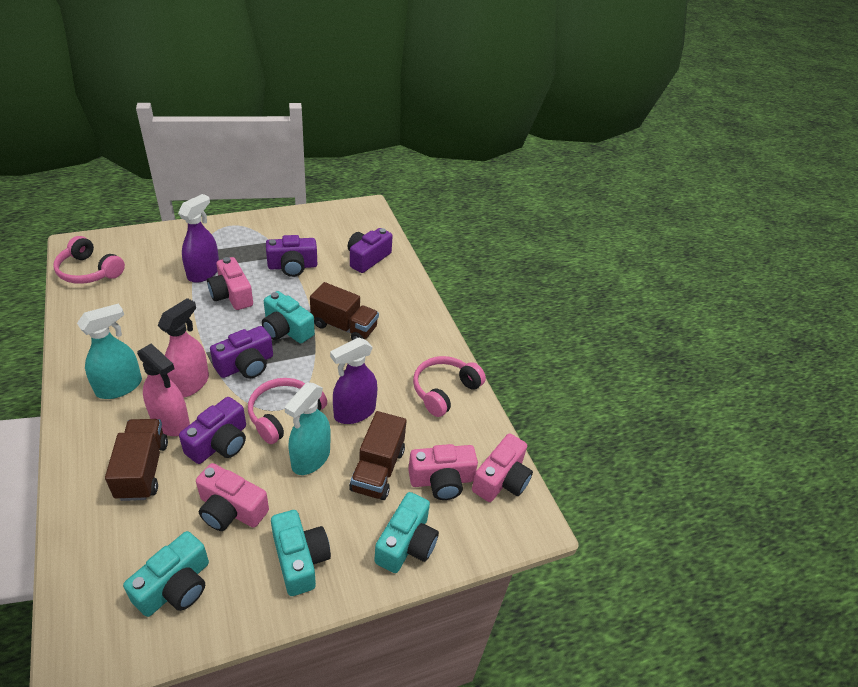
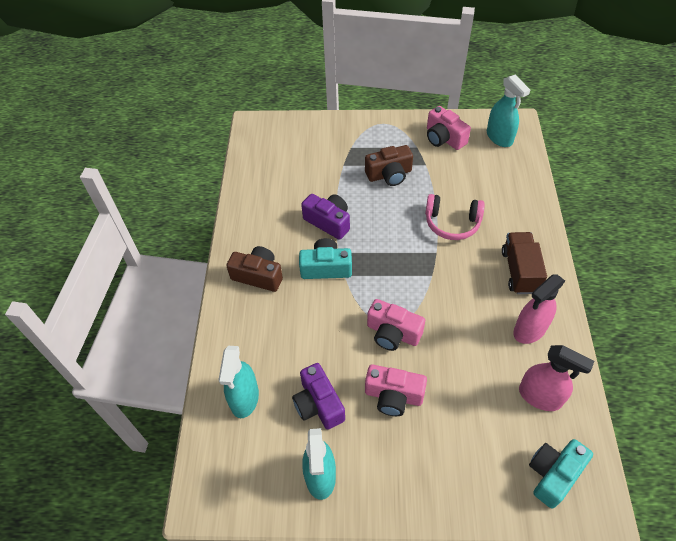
brown camera: none = 0 -> [226,246,283,292] [365,145,413,186] = 2
brown truck: [105,419,168,501] [310,282,379,340] [349,411,407,500] = 3 -> [502,232,547,294] = 1
pink camera: [196,463,269,531] [207,257,253,310] [408,444,478,500] [472,433,533,502] = 4 -> [365,365,427,416] [367,299,425,351] [427,106,471,150] = 3
pink headphones: [53,236,125,284] [248,378,327,444] [413,356,486,417] = 3 -> [425,194,485,240] = 1
purple camera: [179,397,246,464] [210,326,273,379] [266,235,317,277] [348,228,392,273] = 4 -> [292,363,345,430] [301,194,350,240] = 2
purple spray bottle: [178,194,219,283] [330,337,378,424] = 2 -> none = 0
turquoise camera: [123,531,209,617] [262,291,315,344] [271,510,331,596] [374,492,439,573] = 4 -> [299,238,352,279] [529,439,593,509] = 2
turquoise spray bottle: [77,303,142,399] [284,382,331,475] = 2 -> [219,346,259,418] [302,428,336,500] [487,74,530,147] = 3

